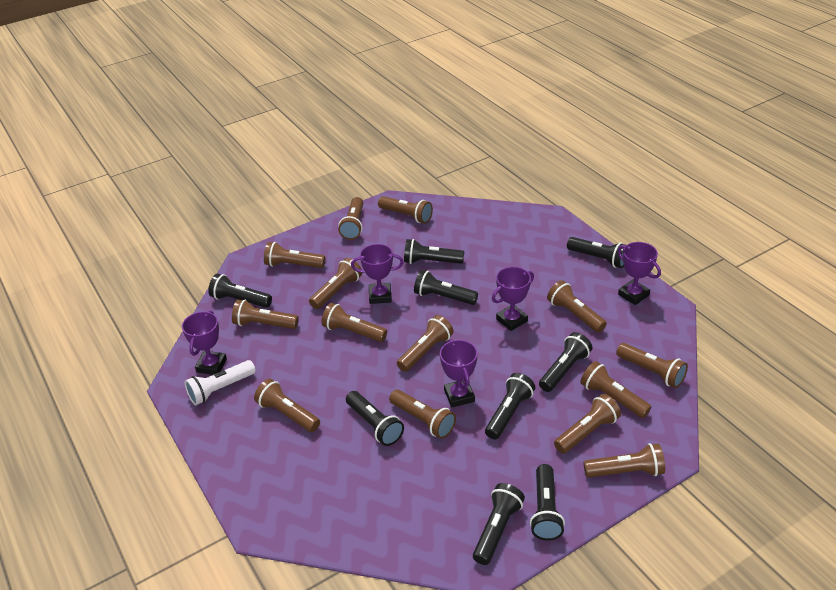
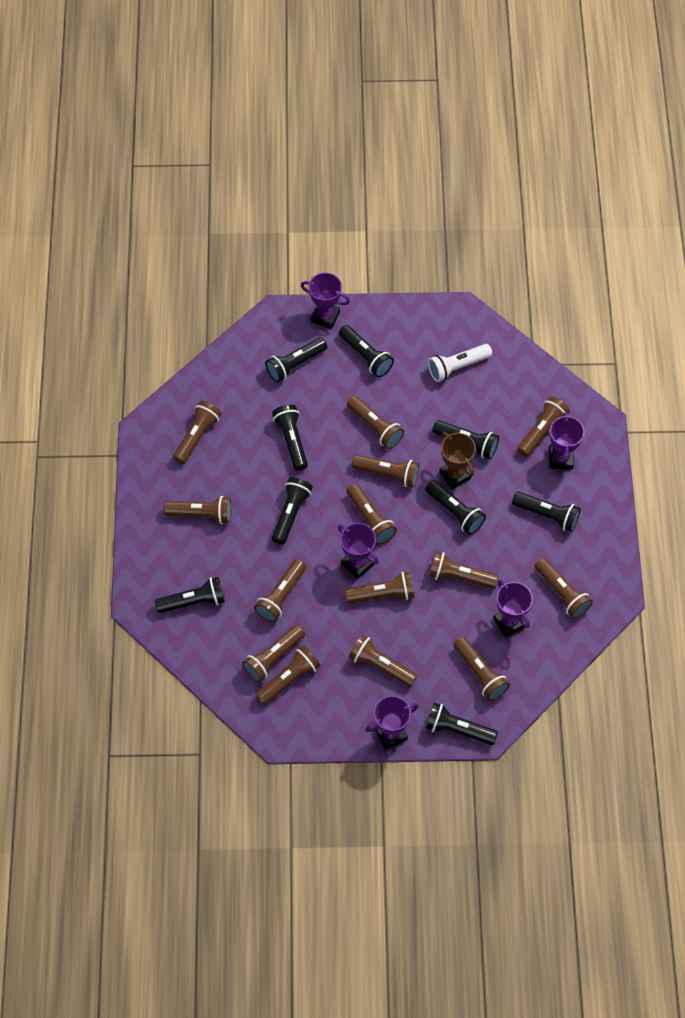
brown trophy: none = 0 -> [440,432,476,489] = 1

